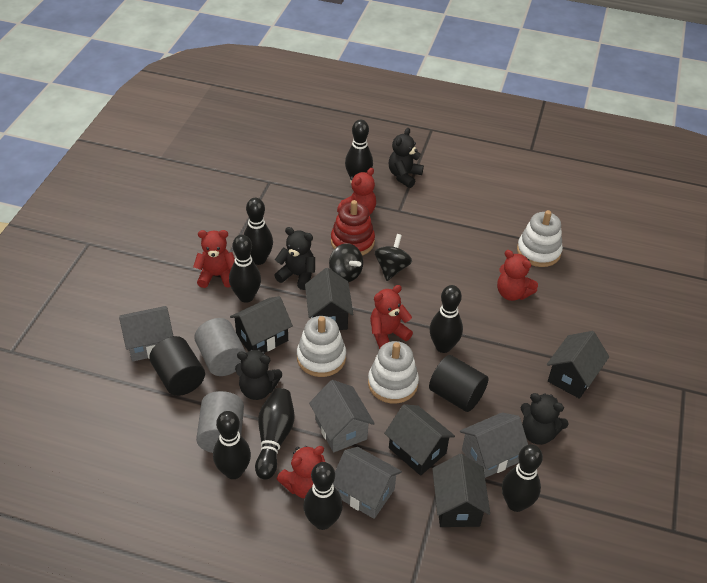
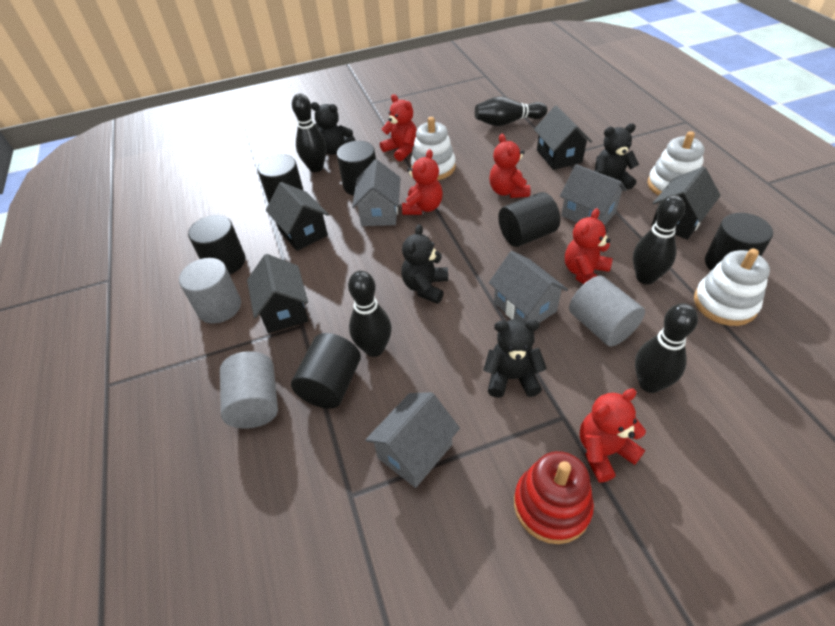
black bowling pin: [213,411,251,479] [229,235,261,303] [243,198,273,265] [255,388,294,480] [303,462,343,530] [345,120,373,177] [429,285,463,353] [502,444,543,512] = 8 -> [292,94,327,172] [348,271,392,357] [475,96,547,126] [633,195,685,285] [635,303,698,393] = 5
black cylinder: [149,336,205,396] [429,355,488,412] = 2 -> [188,215,245,274] [257,154,304,203] [291,333,361,409] [337,141,376,196] [498,192,560,247] [705,213,773,271] = 6
black house: [230,296,293,352] [305,268,353,330] [384,404,455,476] [432,454,490,527] [547,331,609,399] = 5 -> [247,254,308,333] [266,182,329,251] [534,106,592,170] [652,166,721,240] = 4
black spinning top: [329,243,363,282] [375,234,412,281] = 2 -> none = 0
grey cylinder: [194,318,246,376] [196,391,244,453] = 2 -> [179,258,241,324] [220,351,278,429] [569,276,645,346] = 3

